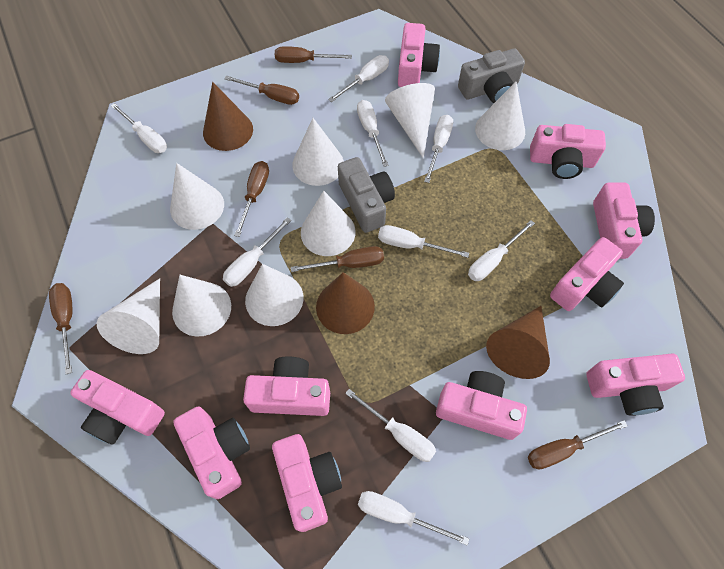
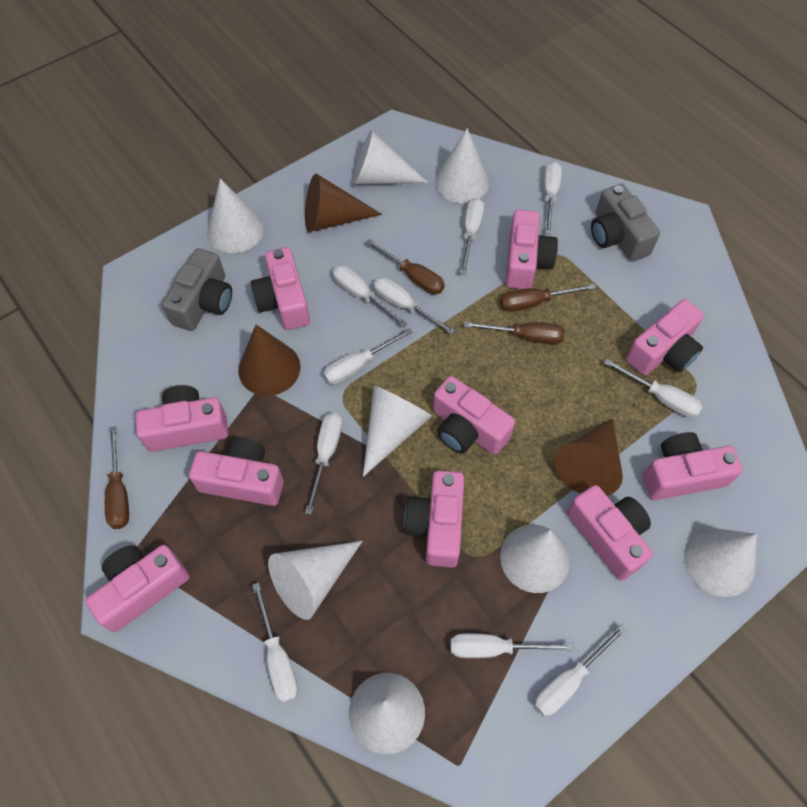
brown screwdriver: [49,283,73,374] [224,76,299,105] [234,161,269,237] [275,46,352,63] [291,246,384,272] [528,420,627,469] = 6 -> [105,426,129,529] [366,239,445,294] [464,322,565,344] [500,284,596,312] = 4
white screwdriver: [111,103,167,153] [223,217,291,287] [328,55,389,102] [345,389,436,462] [357,100,389,167] [358,491,469,546] [378,225,469,258] [424,115,453,183] [468,220,535,281] = 9 -> [252,582,298,703] [305,412,343,515] [323,328,413,384] [332,265,408,327] [373,277,455,335] [450,633,573,658] [460,198,484,274] [534,624,627,716] [544,161,562,234] [604,359,703,418] = 10

